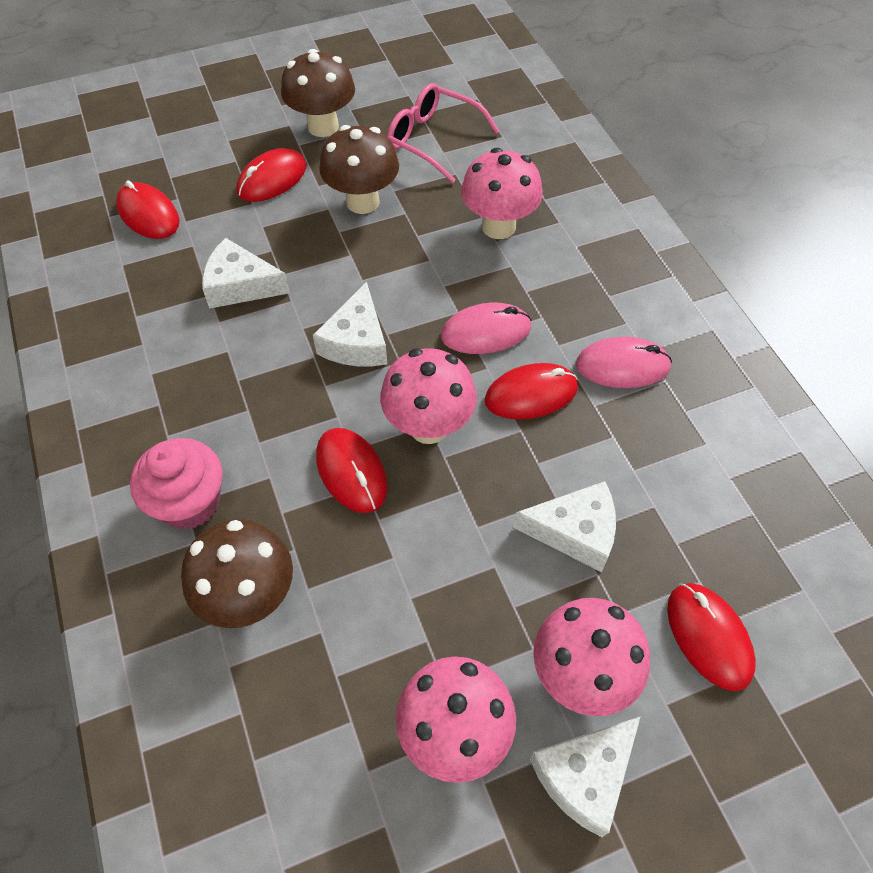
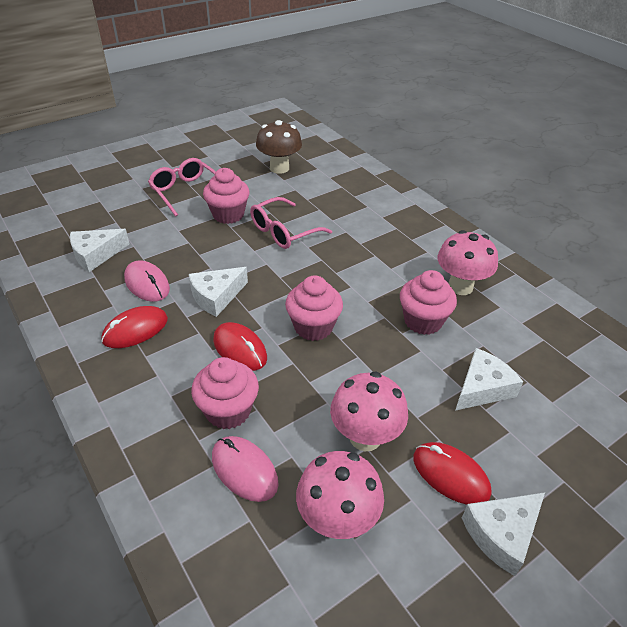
brown mushroom: [181,519,293,628] [281,49,355,137] [319,125,399,214] = 3 -> [256,120,302,174] = 1
pink cupcake: [130,438,223,529] = 1 -> [191,357,259,429] [203,168,250,224] [285,275,343,341] [400,270,457,335] = 4
pink glasses: [387,83,500,183] = 1 -> [148,158,216,216] [250,197,332,249] = 2
pink mushroom: [380,348,477,444] [396,656,516,783] [461,148,543,239] [533,598,650,716] = 4 -> [296,451,384,539] [330,372,408,451] [437,230,498,295] = 3
red mouse: [116,180,180,239] [237,148,307,202] [316,428,388,513] [485,363,578,420] [667,583,756,691] = 5 -> [101,306,168,348] [213,322,267,371] [413,442,492,505] = 3

